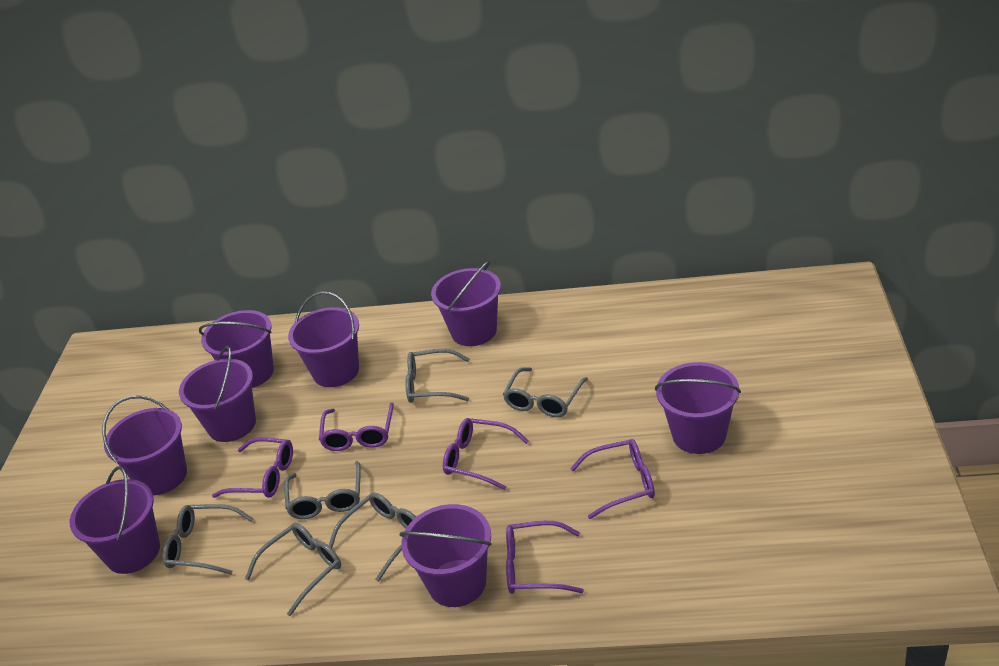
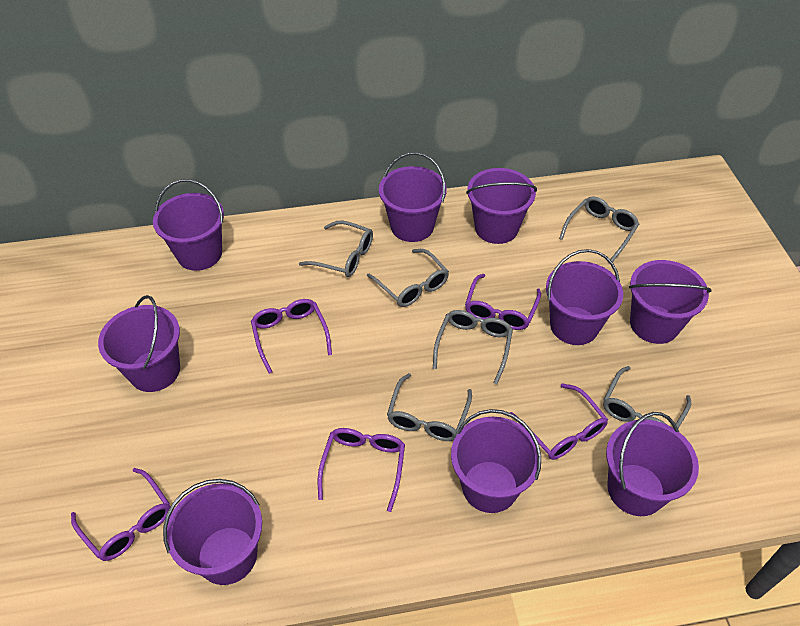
purple bucket: [70,466,160,574] [102,395,187,495] [179,346,256,442] [199,310,274,388] [288,292,359,387] [400,504,492,607] [431,261,501,346] [655,362,741,454] = 8 -> [98,295,180,392] [153,179,224,271] [163,479,262,585] [379,152,447,242] [451,409,541,513] [466,168,537,244] [546,249,623,345] [606,412,699,516] [629,260,711,344] = 9

